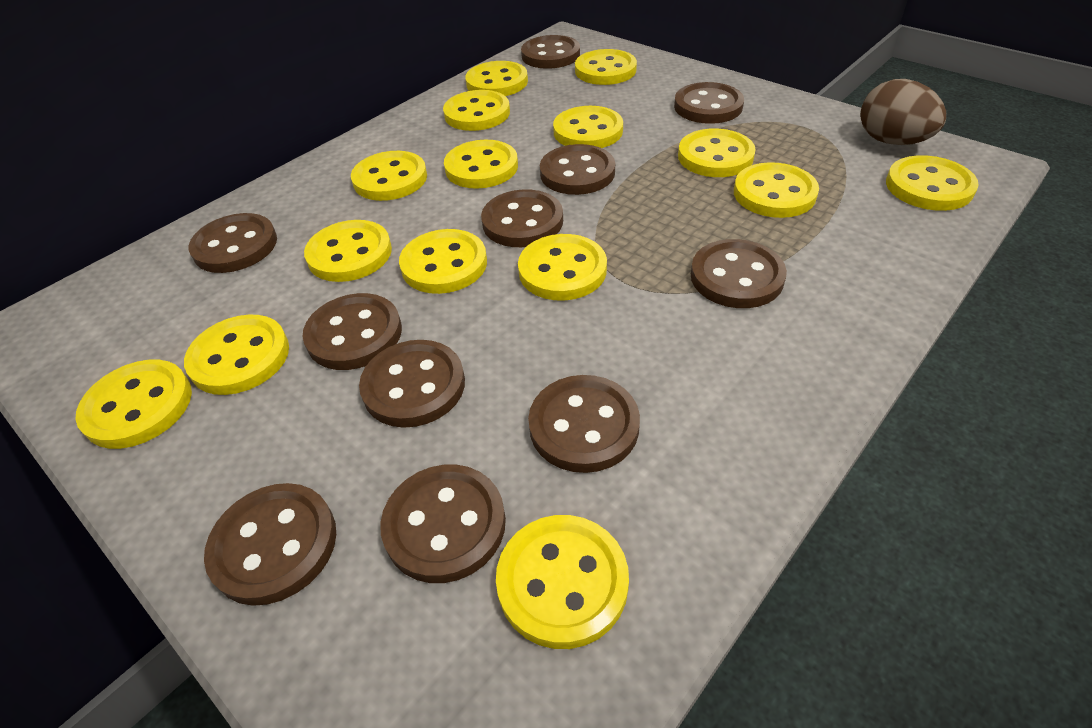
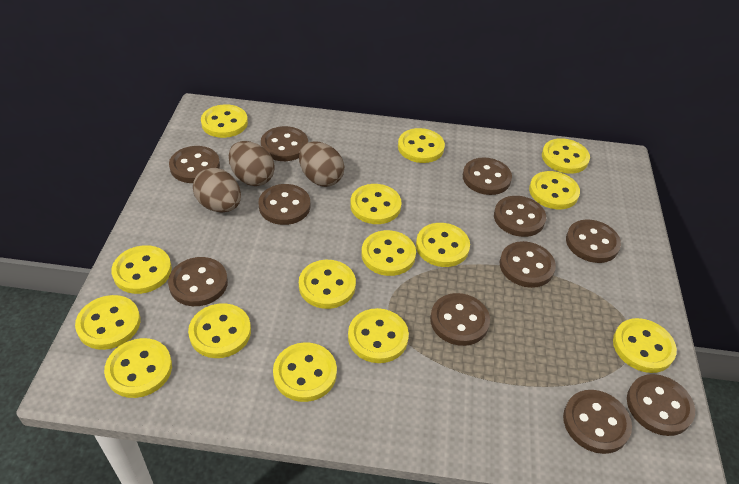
brown egg: [860,79,946,145] = 1 -> [193,168,241,213] [229,141,275,186] [299,141,344,187] = 3

